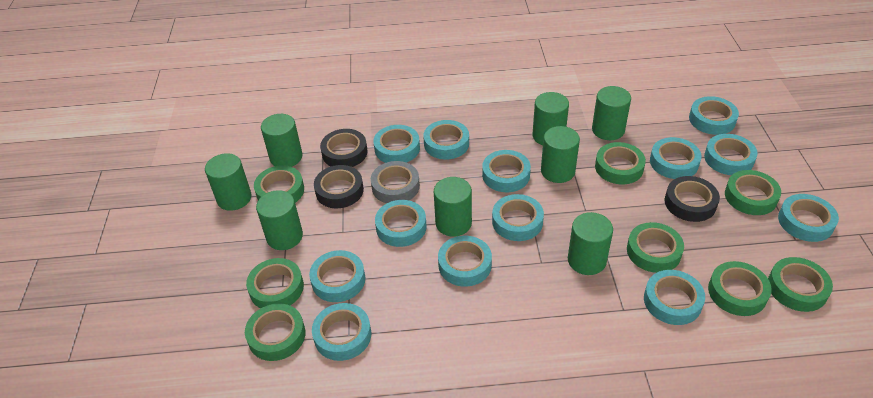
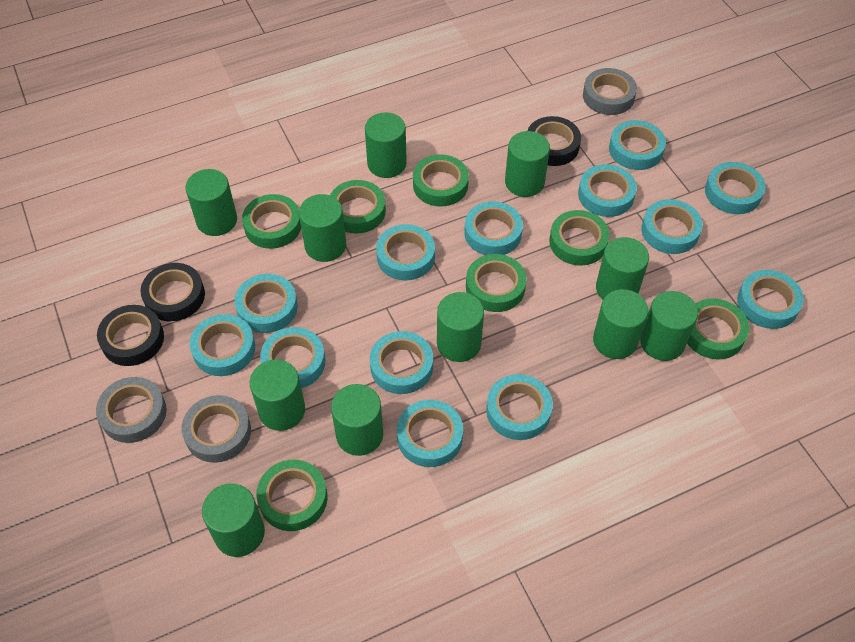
green cylinder: [205,153,252,211] [256,190,303,250] [261,114,303,167] [434,177,472,237] [533,92,569,145] [541,126,580,183] [568,212,613,275] [592,86,631,140] = 8 -> [185,169,237,236] [202,484,265,557] [250,359,305,431] [299,194,346,262] [331,384,383,456] [365,112,407,178] [437,292,484,362] [505,131,550,197] [593,289,648,359] [596,237,649,300] [640,291,698,361] = 11
green tape: [245,303,306,361] [246,258,304,308] [254,165,304,203] [595,142,646,184] [627,222,684,273] [708,261,772,316] [725,170,781,215] [768,257,833,312] = 8 -> [242,194,301,249] [256,460,327,531] [330,180,386,234] [413,154,469,206] [466,254,527,312] [549,210,610,266] [687,298,749,359] = 7
grey tape: [371,161,420,203] = 1 -> [96,377,167,443] [181,395,251,463] [583,68,637,115] = 3

